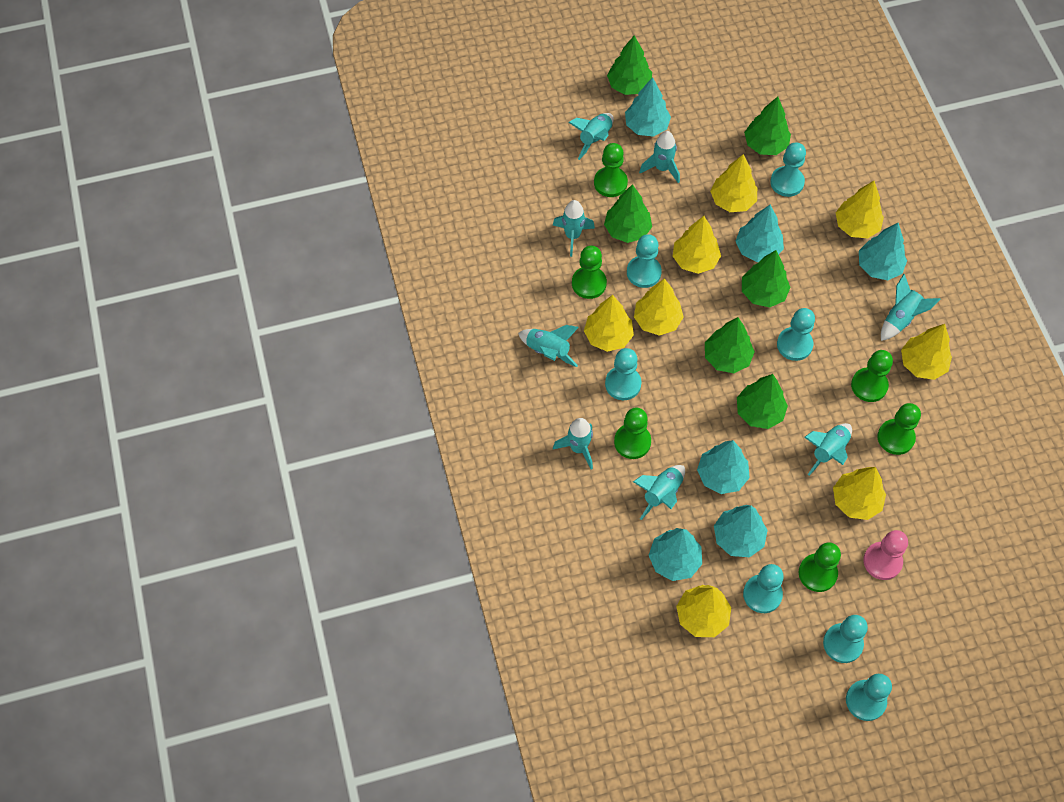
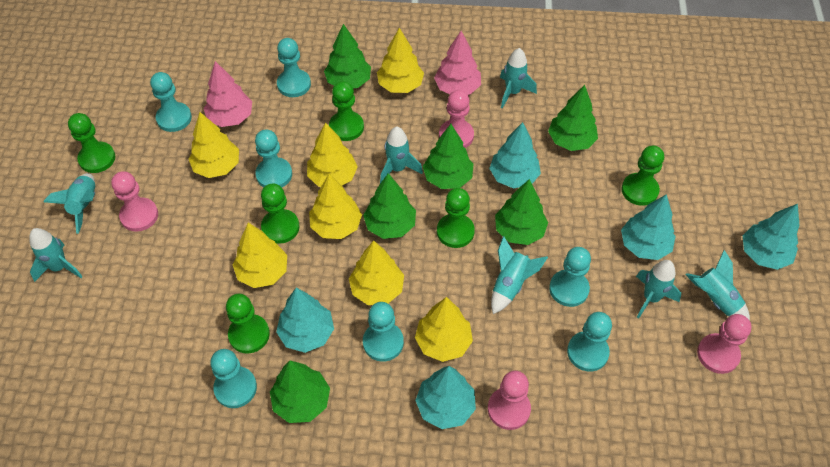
pink pawn: [863,530,908,580] = 1 -> [111,171,158,232] [439,90,474,148] [488,371,531,430] [697,314,752,374] = 4
pink tree: none = 0 -> [203,61,252,127] [434,31,481,95] = 2
turquoise rocket: [518,325,579,367] [553,200,595,257] [553,418,593,470] [568,113,614,160] [633,465,685,520] [639,131,680,183] [804,423,852,476] [881,274,940,341] = 8 -> [29,228,83,282] [44,173,95,234] [380,127,423,183] [491,236,548,314] [500,48,537,108] [636,260,681,318] [685,250,750,321] = 7
turquoise tree: [625,77,671,137] [649,528,702,581] [697,440,750,494] [714,505,767,557] [735,205,784,262] [859,223,907,280] = 6 -> [276,288,334,353] [415,366,476,429] [489,122,541,188] [621,194,676,260] [743,204,800,270] = 5
yellow tree: [584,295,634,352] [634,278,684,336] [673,216,721,274] [676,585,731,637] [710,154,757,212] [833,467,886,520] [836,181,884,239] [901,324,952,380] = 8 -> [189,112,239,178] [232,223,287,288] [307,122,358,187] [309,174,362,239] [349,240,404,305] [377,28,424,93] [415,297,473,362] = 7

